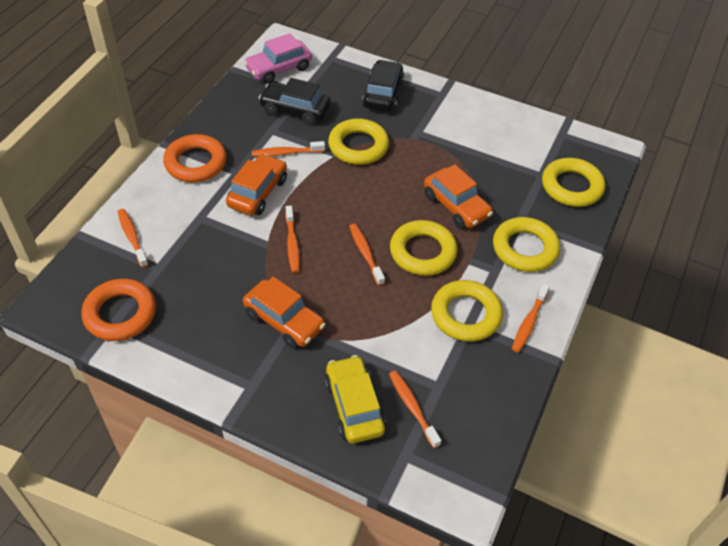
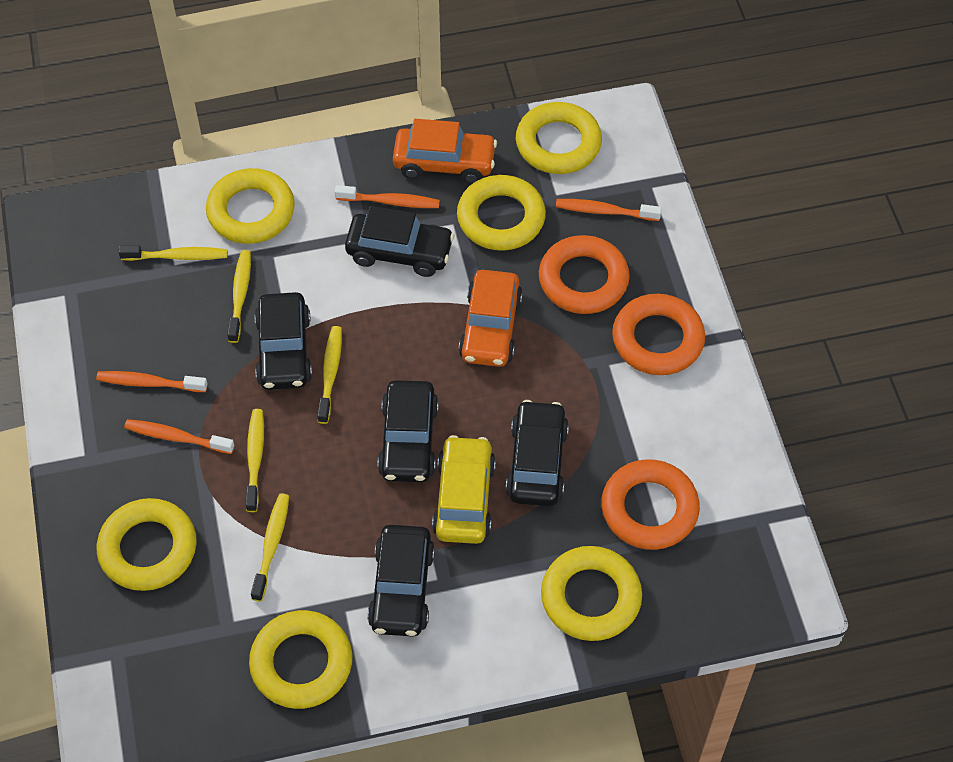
black car: [258,78,331,125] [362,60,405,111] = 2 -> [255,292,312,390] [345,206,454,277] [367,525,435,637] [378,380,439,482] [506,400,569,506] = 5
orange car: [226,154,287,215] [243,277,326,349] [424,164,493,229] = 3 -> [393,119,497,184] [459,270,523,367] = 2
orange ring: [81,279,156,341] [163,134,227,182] = 2 -> [539,235,630,314] [601,459,700,550] [612,294,705,375] = 3
orange toothbrush: [118,209,149,268] [252,141,325,157] [285,206,300,273] [349,224,385,286] [389,370,442,448] [512,283,550,352] = 6 -> [96,371,207,392] [124,419,234,454] [335,185,440,208] [556,199,662,221] = 4
pink car: [244,33,312,84] = 1 -> none = 0
yellow ring: [328,118,389,165] [390,220,458,276] [431,280,503,342] [493,217,560,272] [542,158,605,207] = 5 -> [97,498,197,591] [206,168,295,244] [249,610,352,709] [457,175,546,251] [516,102,602,174] [541,546,642,641] = 6
yellow toothbrush: none = 0 -> [119,245,228,261] [227,250,251,343] [246,409,264,512] [251,493,289,601] [317,326,342,424] = 5

